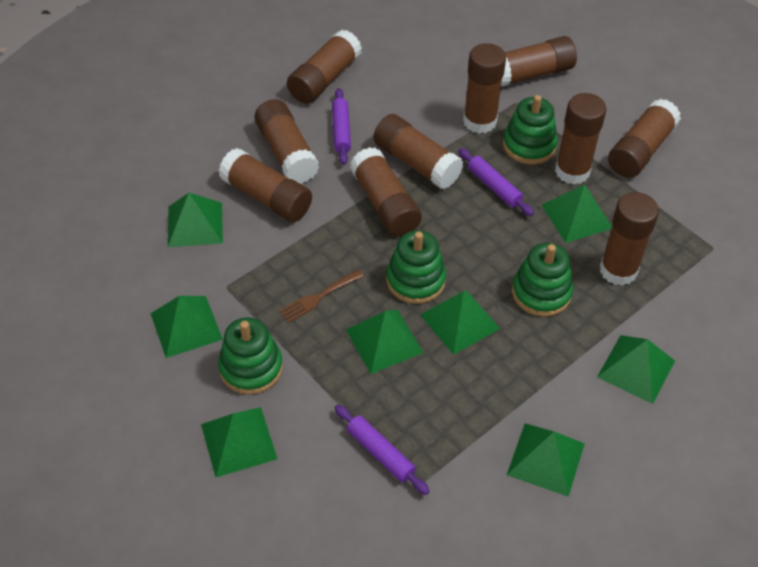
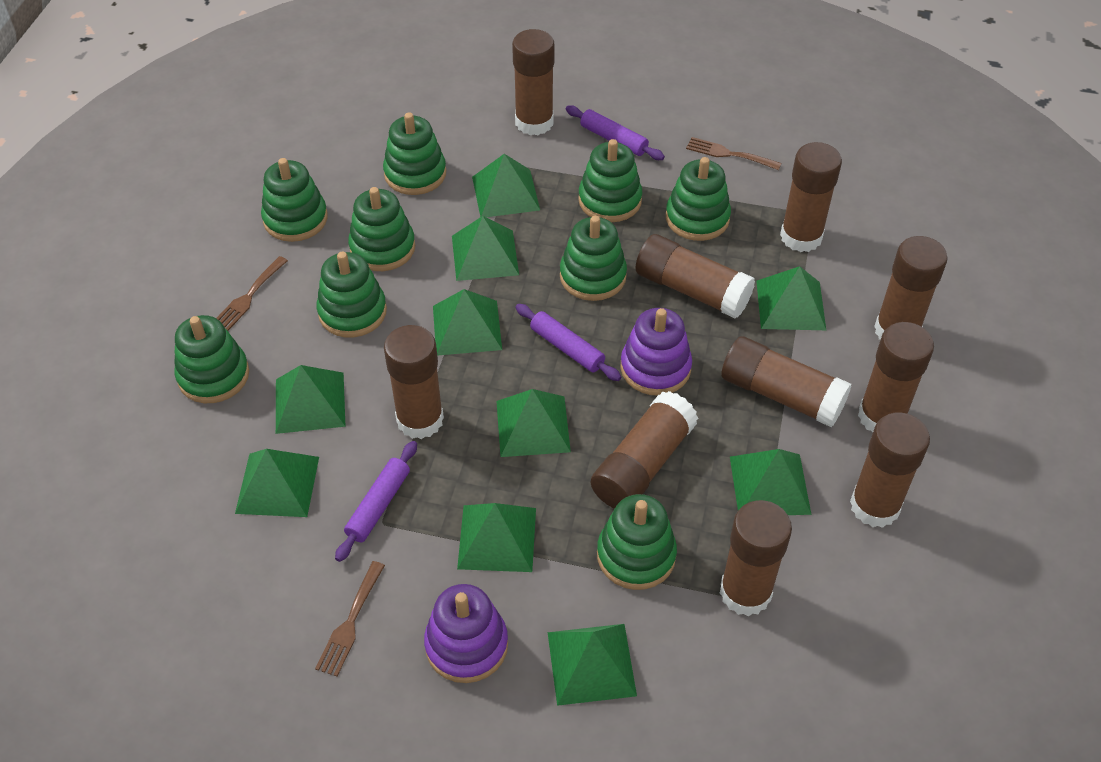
brown fork: [279,270,364,323] = 1 -> [216,256,288,331] [315,561,385,676] [686,137,782,170] = 3
green pyramid: [150,296,223,358] [168,193,223,247] [201,407,277,477] [346,310,424,374] [420,290,500,355] [507,423,585,497] [541,185,612,243] [597,335,675,404] = 8 -> [235,449,319,517] [276,365,346,434] [433,289,502,356] [452,216,519,281] [457,503,536,572] [472,154,540,217] [497,389,571,457] [548,624,637,706] [730,449,812,515] [756,266,826,330] = 10
green stacking toy: [218,317,283,395] [386,230,446,304] [503,95,558,164] [512,243,573,317] = 4 -> [174,315,249,403] [261,158,328,242] [317,252,387,337] [348,187,415,271] [383,112,446,195] [560,216,627,301] [578,139,642,222] [597,494,677,590] [666,157,731,241] = 9
purple stacking toy: none = 0 -> [424,584,508,683] [620,308,692,395] = 2

